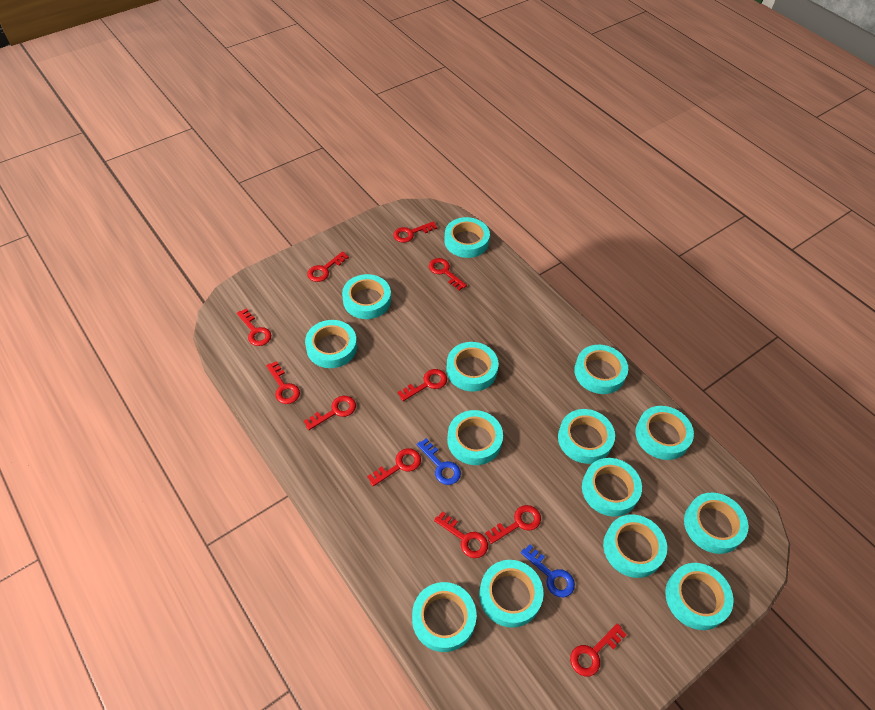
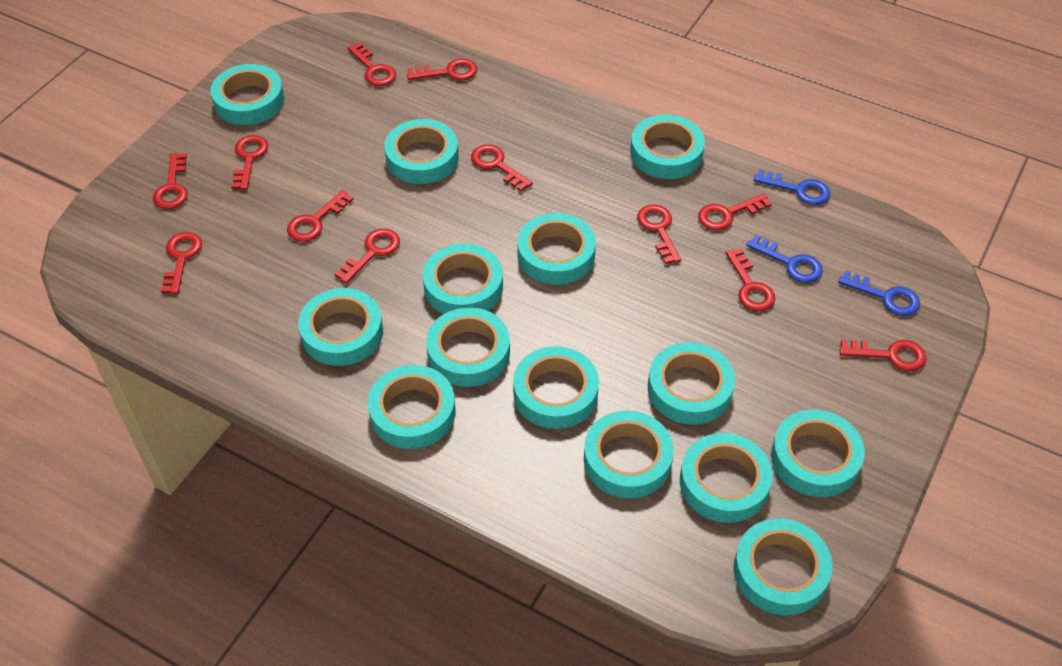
blue key: [417,438,461,485] [521,544,575,597] = 2 -> [747,235,823,283] [754,169,830,205] [838,270,920,316] = 3
red key: [237,309,271,346] [266,361,300,404] [304,396,356,430] [307,251,349,282] [367,448,421,486] [393,221,437,243] [398,369,447,401] [429,258,467,290] [434,511,488,558] [485,505,541,544] [570,623,627,677] = 11 -> [153,153,188,209] [161,232,202,294] [231,135,268,190] [287,190,354,242] [334,228,400,284] [348,43,396,86] [407,58,477,81] [471,144,533,192] [637,204,681,264] [698,193,772,231] [726,248,775,311] [840,340,926,371] = 12

